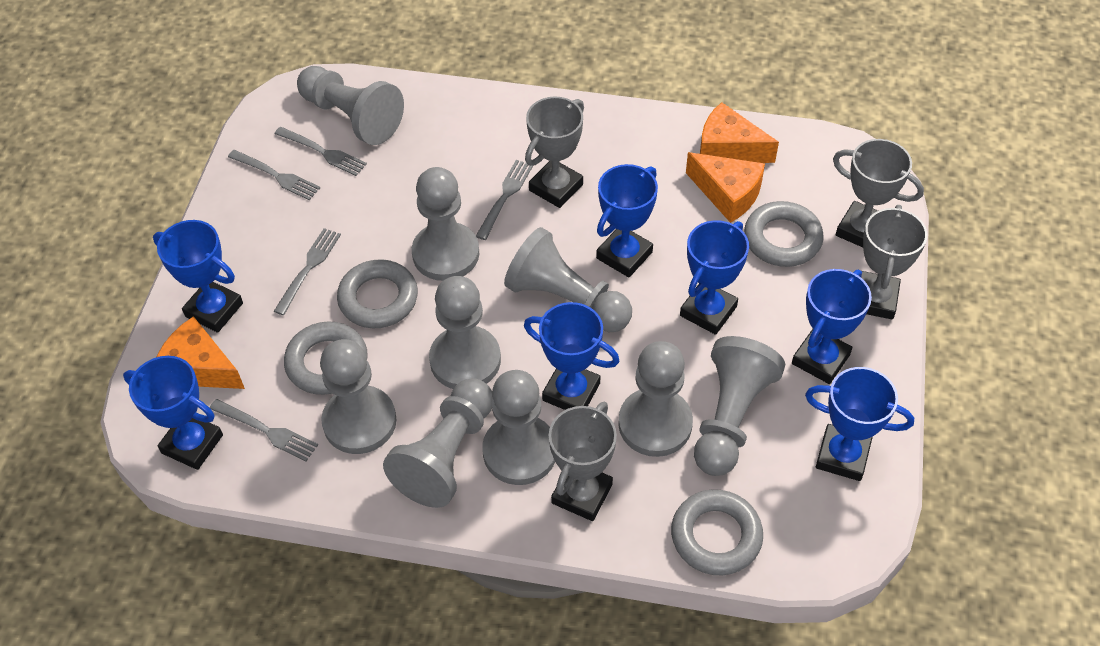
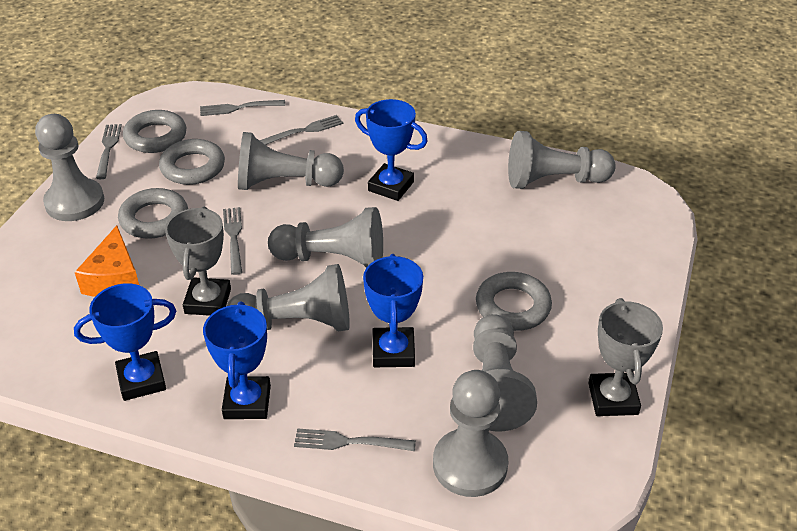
blue trophy: [123,356,223,470] [153,220,243,333] [524,302,620,410] [596,164,658,277] [680,220,749,335] [792,269,872,384] [805,367,914,481] = 7 -> [74,283,176,401] [203,301,271,419] [355,99,428,201] [363,254,423,367] = 4
grey pawn: [297,66,404,145] [320,339,397,454] [383,378,493,508] [412,167,479,281] [429,276,501,389] [482,370,555,485] [504,227,632,332] [618,341,693,457] [694,336,785,476] = 9 -> [35,114,104,221] [227,264,350,332] [238,132,344,190] [268,207,383,268] [433,370,508,497] [473,314,537,431] [508,131,616,189] = 7
grey trophy: [525,97,584,208] [549,402,617,521] [833,139,924,247] [861,205,927,319] = 4 -> [165,206,231,316] [588,298,663,416] = 2
orange cheese: [156,316,245,389] [686,152,765,223] [700,102,779,163] = 3 -> [75,225,139,297] = 1

